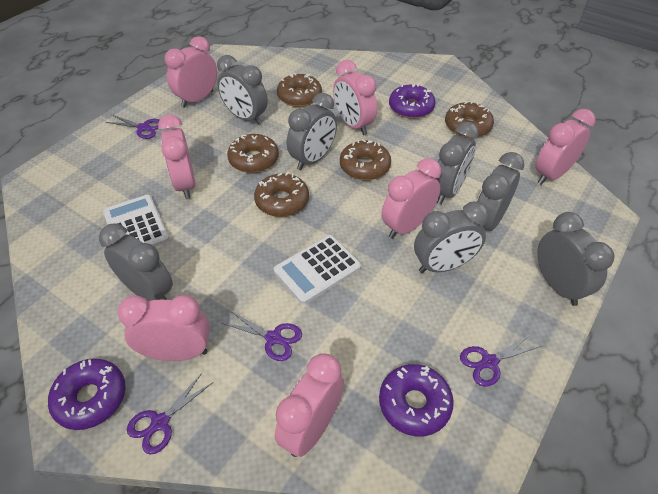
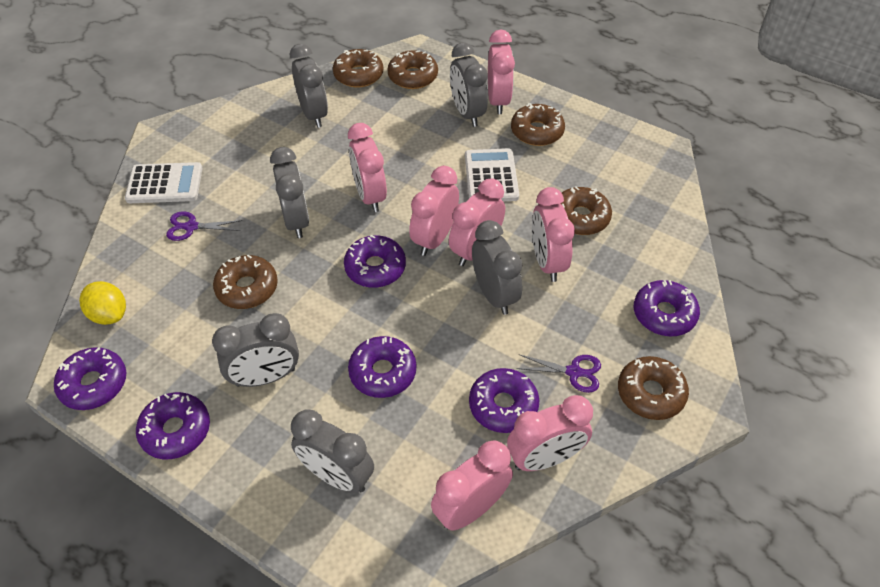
brown donut: [227,134,279,173] [254,172,309,217] [277,73,322,107] [340,139,391,180] [445,101,494,138] = 5 -> [213,255,278,309] [333,49,383,88] [387,50,438,89] [511,103,565,146] [561,186,612,235] [618,356,689,420] = 6
grey clock: [99,223,173,301] [217,55,268,125] [287,93,337,170] [414,201,489,273] [436,122,479,204] [477,152,524,231] [537,212,615,306] = 7 -> [212,313,299,387] [270,147,309,238] [290,44,328,128] [291,409,374,493] [450,43,488,127] [472,220,522,315] = 6
purple donut: [48,358,126,430] [379,364,454,437] [389,84,436,119] = 3 -> [54,347,126,410] [136,392,210,459] [344,235,406,288] [348,336,416,398] [469,368,539,433] [634,280,700,336] = 6
purple scissors: [106,115,159,139] [127,373,213,455] [222,310,302,361] [460,333,541,387] = 4 -> [166,211,242,241] [516,354,601,393] = 2
yellow lemon: none = 0 -> [79,281,126,325] = 1

